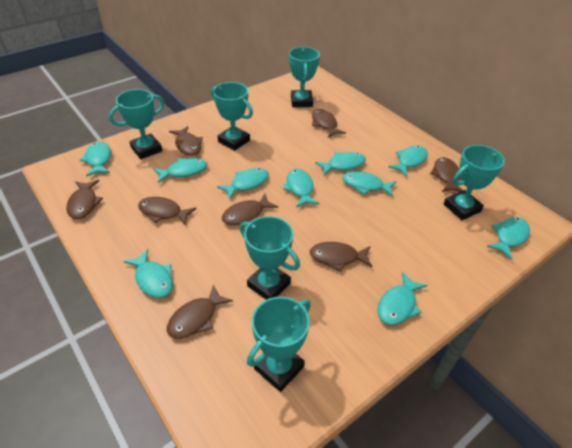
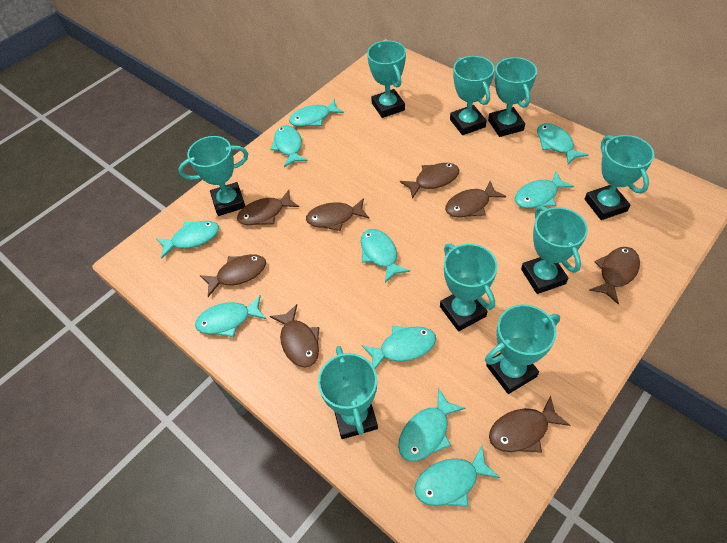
turquoise trophy: [109,89,164,159] [211,82,253,151] [240,216,300,300] [247,297,311,392] [289,47,320,107] [444,145,505,220] = 6 -> [179,136,248,216] [318,346,378,439] [367,41,406,118] [440,243,498,331] [450,56,495,135] [485,304,560,394] [488,57,537,137] [521,206,588,294] [585,135,654,220] = 9

